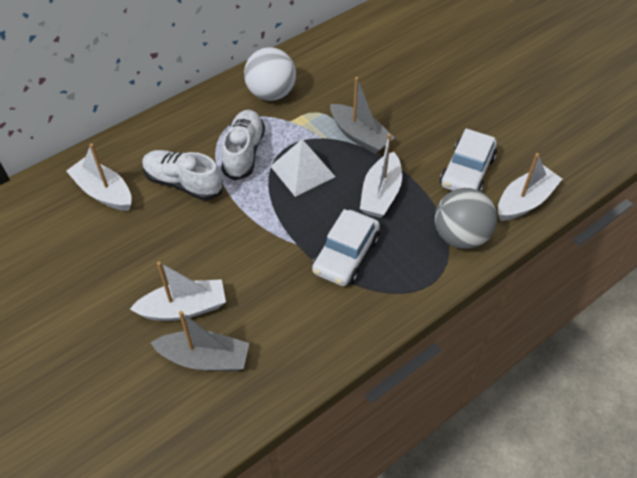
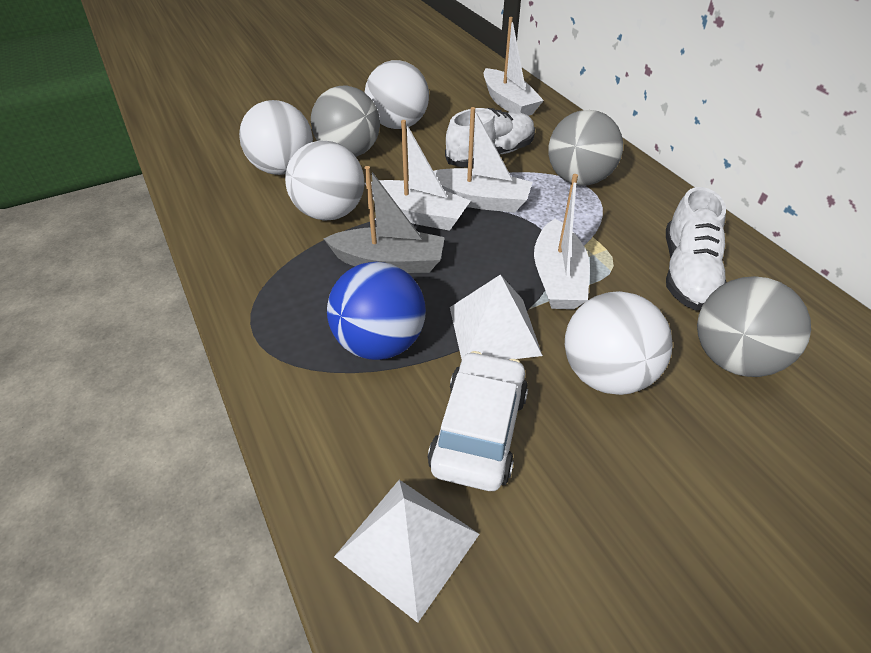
blue ball: none = 0 -> [327,262,426,360] = 1
grey ball: [435,188,497,249] = 1 -> [311,86,380,157] [548,110,623,186] [697,276,811,377] = 3
grey boat: [151,311,250,371] [330,77,395,154] = 2 -> [323,166,445,273] = 1
white ball: [244,47,296,101] = 1 -> [239,100,313,175] [285,140,364,221] [365,60,429,129] [565,291,673,395] = 4
white car: [312,209,380,286] [440,128,497,191] = 2 -> [428,351,528,491] = 1
white pyramid: [270,139,336,197] = 1 -> [334,480,479,623] [450,274,543,360] = 2

